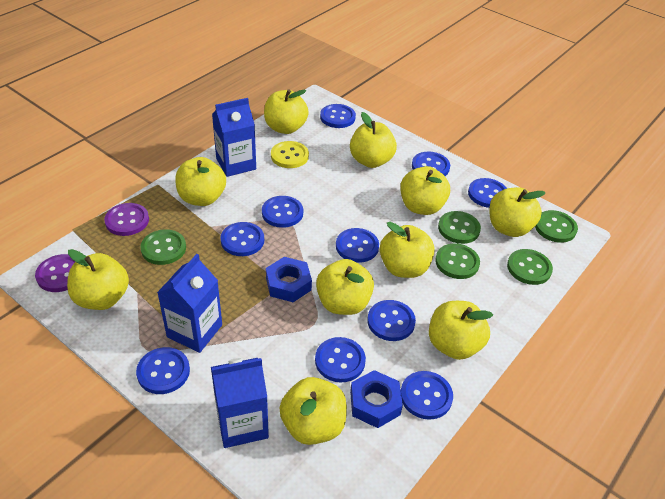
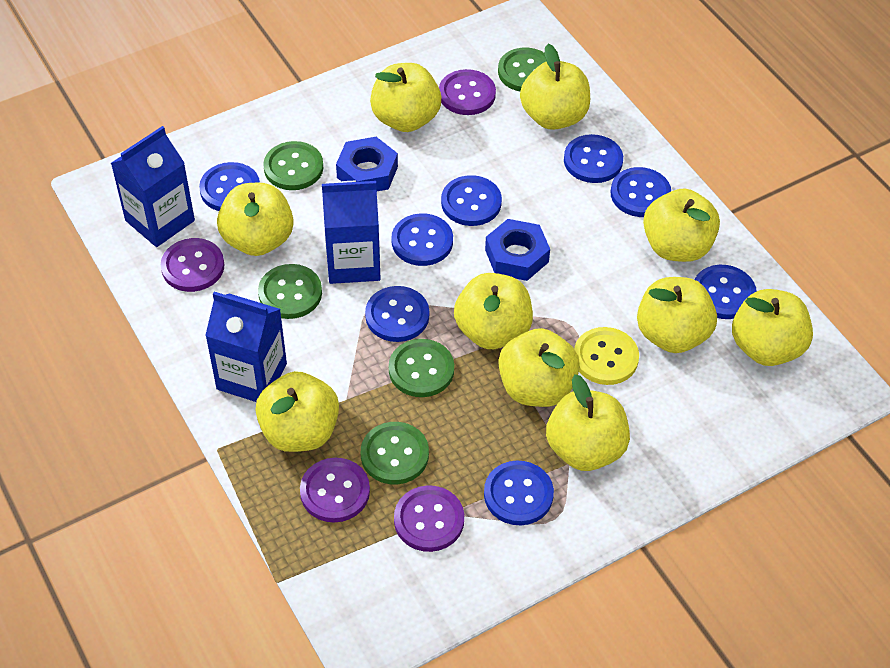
blue button: [136,347,190,394] [220,222,264,256] [262,196,303,228] [315,337,366,383] [320,104,356,128] [336,228,379,263] [367,300,416,341] [401,371,453,420] [412,152,450,176] [468,178,507,208] = 10 -> [199,162,260,211] [365,286,429,342] [392,213,453,266] [441,175,502,226] [484,460,554,525] [564,134,623,183] [610,167,671,217] [695,265,756,319] = 8
purple button: [35,254,75,292] [104,203,149,236] = 2 -> [161,238,225,292] [300,458,370,522] [394,485,464,552] [439,69,496,115] = 4

